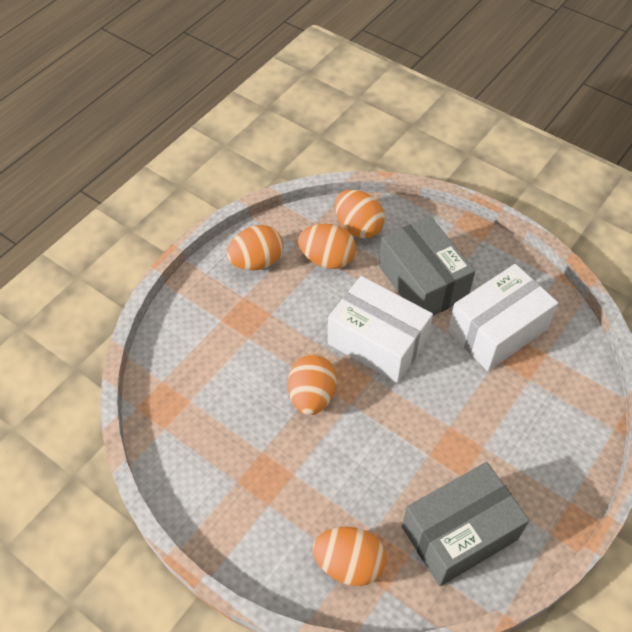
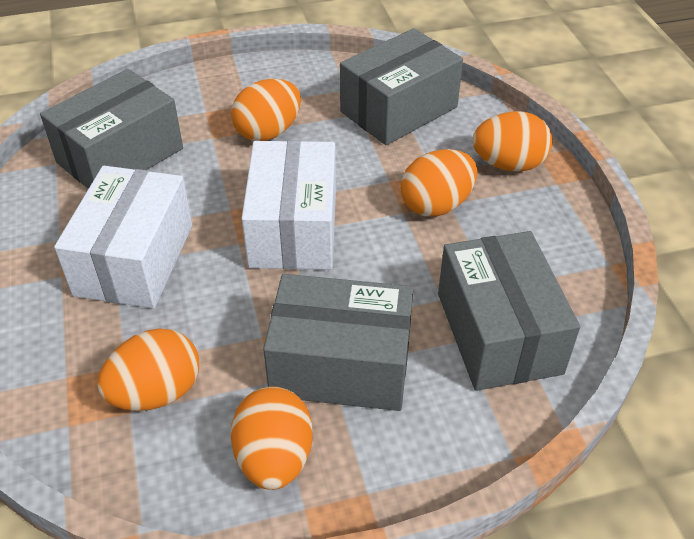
grey box: [379,216,475,316] [402,462,529,586] = 2 -> [40,69,183,189] [263,274,413,411] [340,28,463,145] [438,231,580,391] = 4

